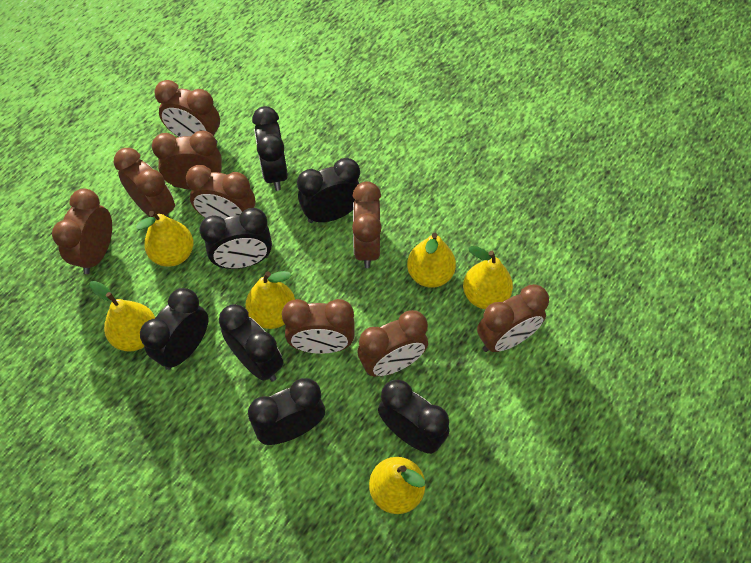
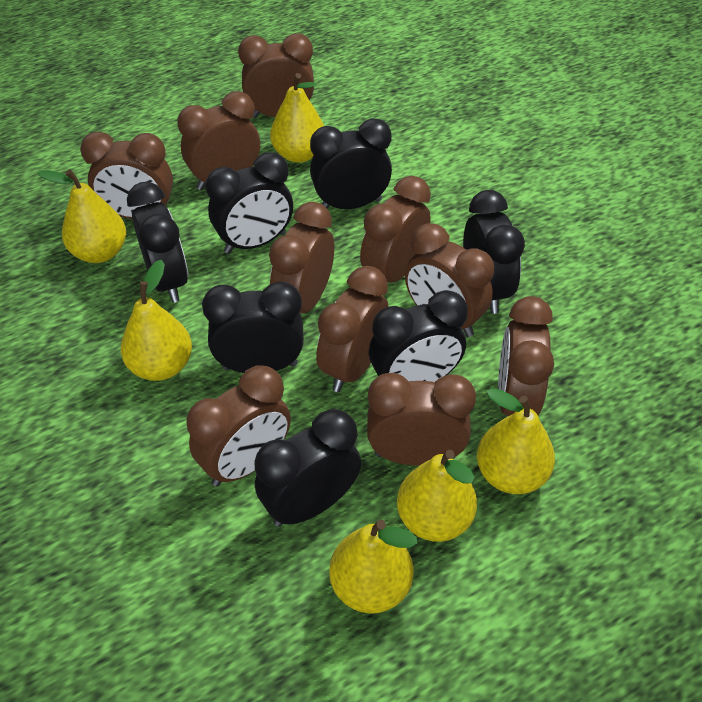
brown clock: [52,189,112,274] [114,148,175,217] [152,131,222,190] [154,80,220,143] [186,165,255,218] [282,299,354,354] [352,181,382,268] [358,310,428,377] [477,284,549,352] = 9 -> [80,132,173,219] [177,91,260,191] [186,365,291,487] [238,33,314,118] [269,202,334,313] [316,266,389,392] [360,176,431,283] [367,373,476,466] [405,223,494,337] [498,296,554,416] = 10

